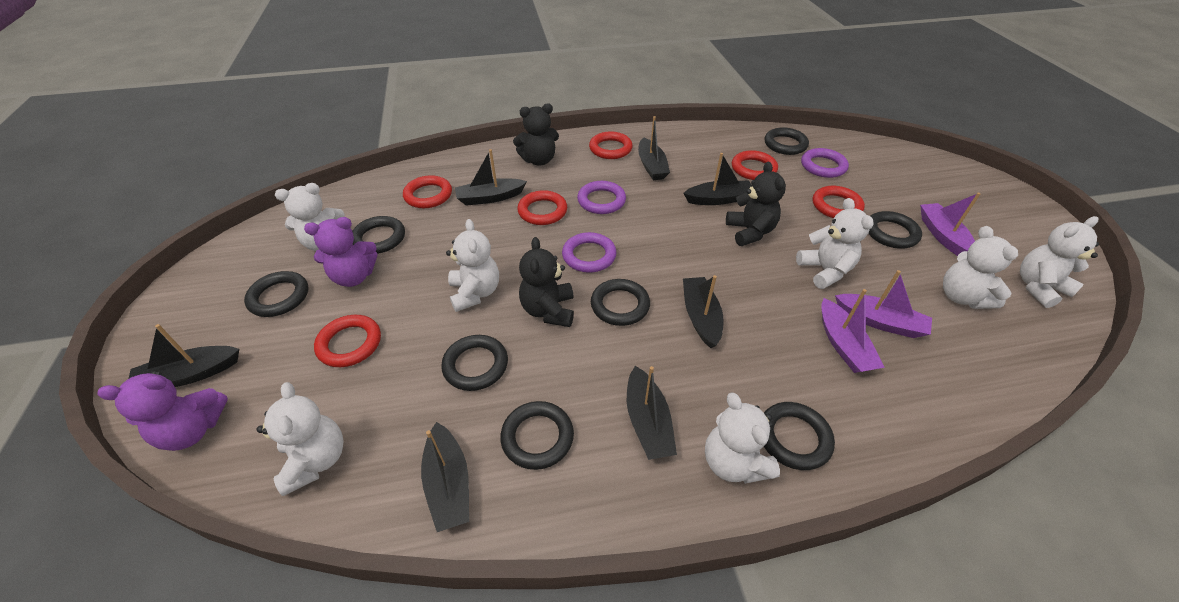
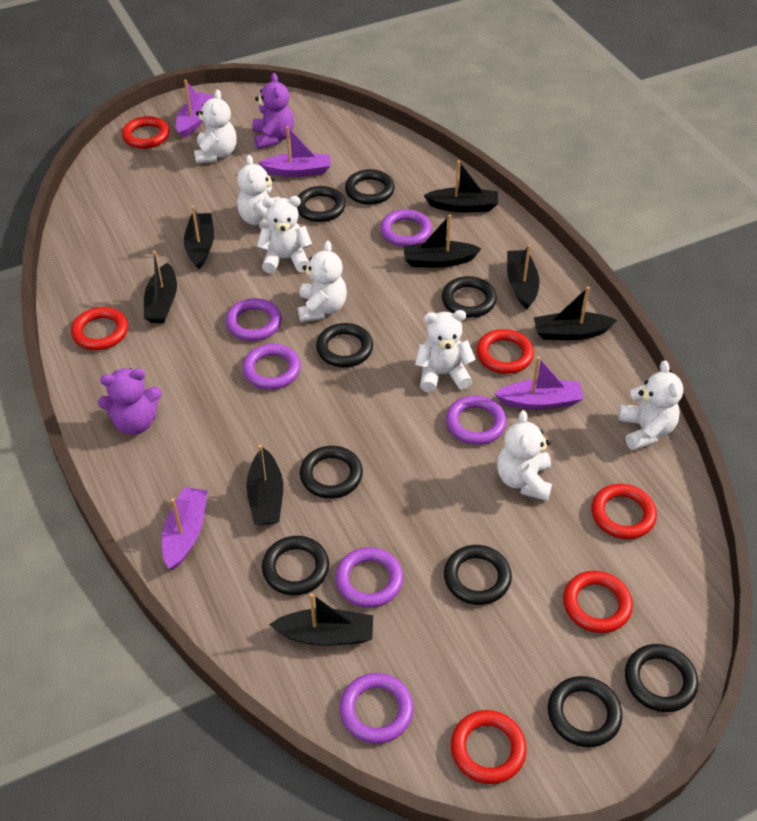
black boat: [128,324,239,387] [421,422,469,532] [455,149,527,206] [627,366,677,460] [638,116,670,180] [683,153,752,205] [683,275,724,348] = 7 -> [144,251,177,323] [184,206,214,270] [246,445,283,525] [269,593,373,646] [403,214,482,268] [424,160,498,212] [507,244,540,309] [533,287,617,340] = 8
black ring: [244,271,308,317] [352,216,405,254] [441,335,508,391] [500,401,574,470] [591,279,650,326] [764,127,809,155] [764,402,835,470] [868,211,922,249] = 8 -> [262,536,329,595] [297,186,346,222] [300,446,363,499] [316,323,373,367] [345,169,395,205] [442,276,497,318] [444,545,512,605] [548,676,623,747] [625,644,698,712] = 9
black teddy bear: [513,103,559,166] [519,237,574,327] [726,162,786,246] = 3 -> none = 0
purple boat: [821,289,885,373] [835,270,932,338] [920,193,980,256] = 3 -> [162,487,208,570] [176,80,214,138] [258,126,330,177] [494,356,584,410] = 4
purple ring: [562,232,617,273] [577,181,626,214] [801,148,849,178] = 3 -> [226,298,282,341] [242,344,301,390] [335,547,403,608] [340,673,414,744] [380,209,432,247] [446,395,507,445] = 6

